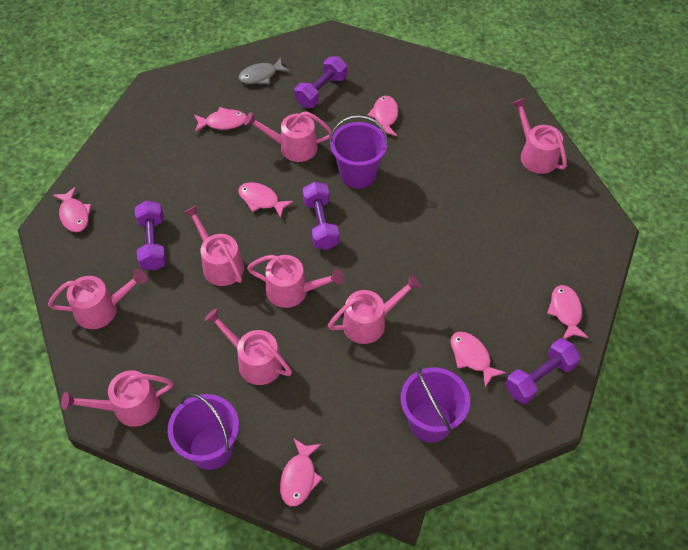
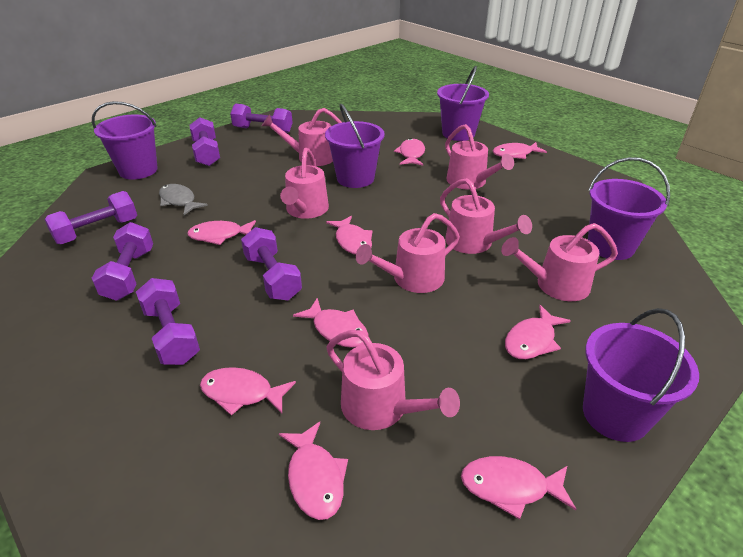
pink fish: [53,187,92,232] [194,107,247,132] [238,182,294,218] [280,439,323,506] [368,96,398,136] [451,332,506,387] [547,285,589,339] = 7 -> [187,220,256,245] [200,367,296,416] [279,422,348,520] [293,298,368,348] [326,216,373,255] [394,138,425,166] [461,456,576,520] [493,142,547,159] [505,305,571,359] = 9
pink watering can: [48,269,147,329] [61,370,173,427] [183,205,244,286] [204,308,292,385] [244,112,332,162] [247,255,344,308] [328,275,421,344] [511,98,567,174] = 8 -> [262,108,342,166] [280,148,329,219] [326,330,460,430] [356,213,460,293] [440,178,532,254] [445,124,514,190] [501,223,618,301] = 7
purple bucket: [168,393,239,470] [329,115,388,189] [400,367,470,443] = 3 -> [92,101,158,180] [325,104,384,188] [437,66,489,141] [583,308,699,442] [588,157,670,260] = 5
purple dumbbell: [135,200,167,271] [294,56,347,108] [303,182,339,250] [505,338,581,404] = 4 -> [44,191,137,244] [92,222,153,301] [136,278,200,365] [189,117,220,166] [230,104,293,133] [241,227,302,300] = 6

